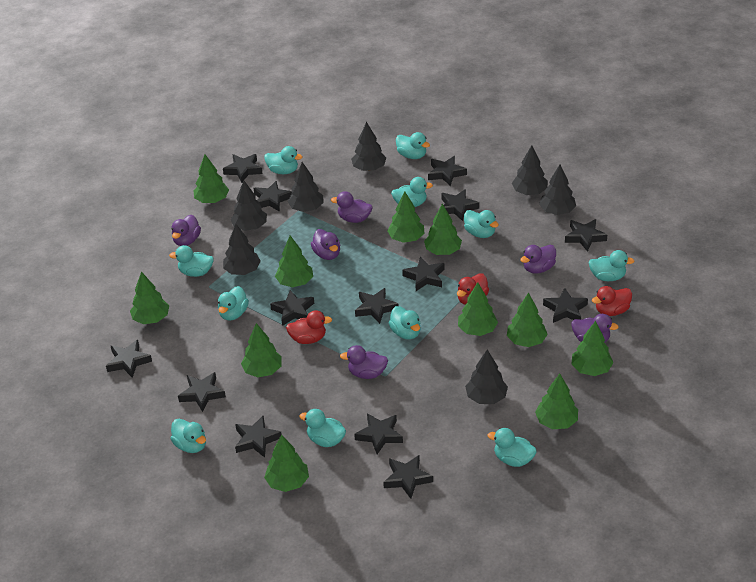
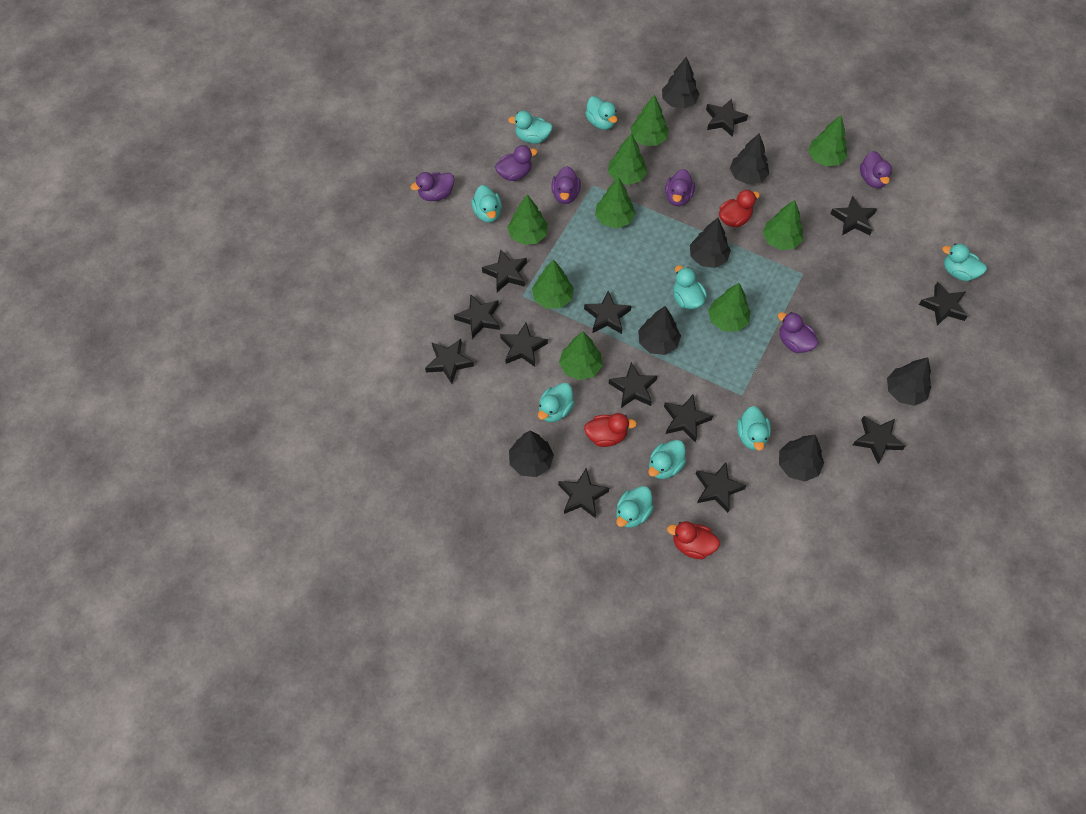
black star: [106,340,152,378] [178,372,226,412] [223,154,263,183] [235,416,281,458] [254,181,292,212] [270,290,314,326] [354,413,403,454] [355,288,399,324] [383,455,433,499] [402,257,445,291] [428,156,467,186] [441,189,479,221] [543,288,588,323] [565,219,607,252] = 14 -> [425,339,474,384] [454,294,500,339] [482,249,527,292] [500,323,548,367] [558,468,609,518] [584,291,631,334] [608,362,657,408] [664,395,713,442] [696,462,746,513] [706,98,748,137] [830,196,877,235] [853,416,906,464] [919,282,968,326] = 13
green tree: [130,271,169,324] [193,154,229,203] [241,323,282,377] [264,434,309,492] [275,236,313,287] [387,192,424,243] [424,204,462,255] [458,282,498,336] [507,293,548,347] [535,374,578,429] [571,321,613,376] = 11 -> [507,194,548,245] [532,259,574,309] [559,332,603,380] [595,177,636,228] [608,133,647,185] [630,95,669,146] [708,283,751,332] [762,200,803,250] [808,115,847,166] = 9
turquoise duck: [169,245,214,277] [170,419,206,453] [218,286,249,320] [264,146,303,174] [299,409,346,447] [389,306,421,339] [391,177,433,207] [396,132,430,159] [464,210,499,238] [488,428,537,467] [588,250,634,281] = 11 -> [471,185,502,223] [508,111,553,144] [538,383,575,422] [585,96,617,130] [616,486,654,528] [648,440,686,479] [673,265,707,309] [737,406,771,451] [942,244,987,281] = 9

